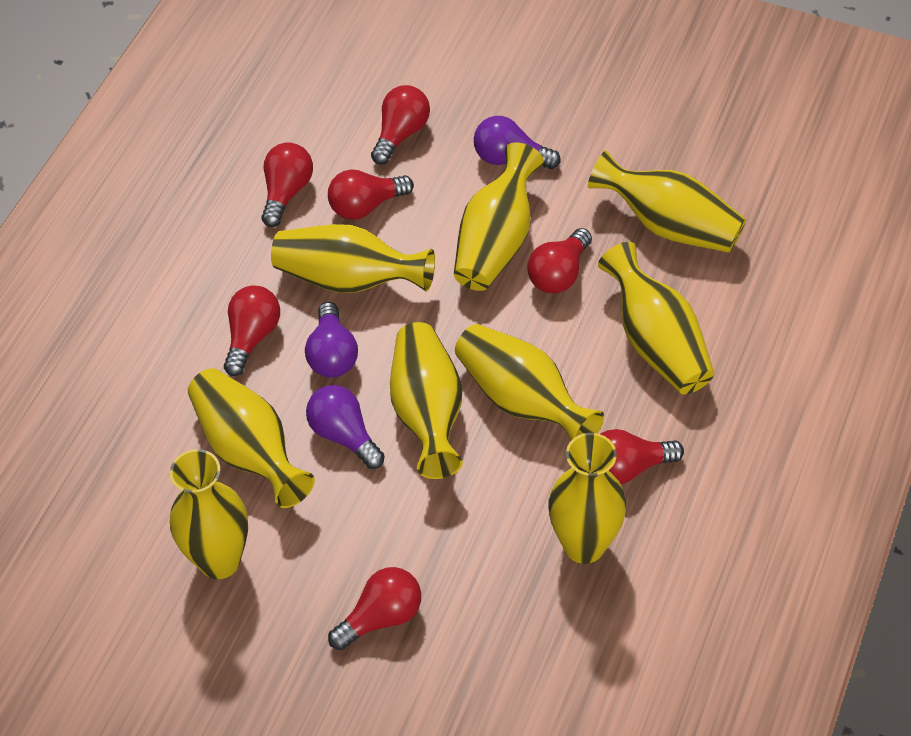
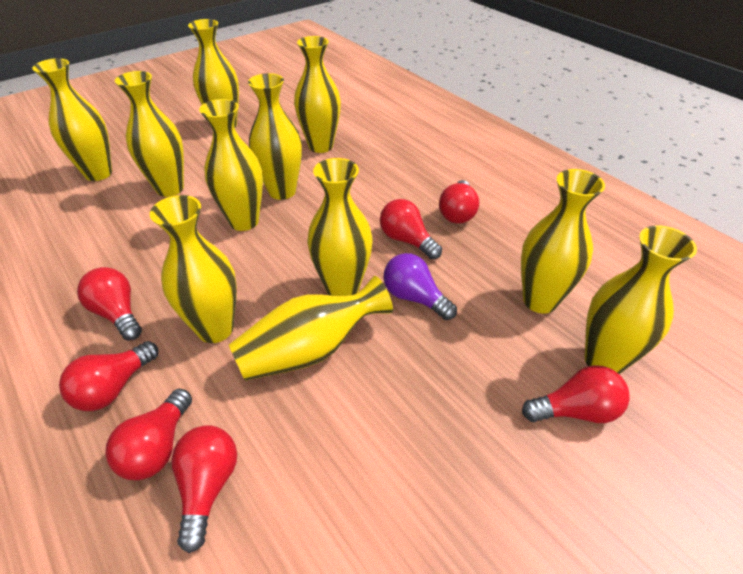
purple light bulb: [305,302,358,378] [306,385,385,469] [474,116,561,169] = 3 -> [384,253,457,320] = 1
yellow vase: [170,449,248,579] [188,368,315,508] [271,224,435,293] [390,322,463,479] [454,143,544,291] [455,324,604,441] [548,433,626,564] [588,150,746,253] [598,242,714,394] = 9 -> [32,58,112,181] [115,71,184,197] [150,195,237,343] [188,19,239,127] [199,99,263,231] [229,276,393,381] [248,73,302,200] [294,36,341,153] [307,158,372,296] [521,169,605,314] [585,226,697,374] = 11

